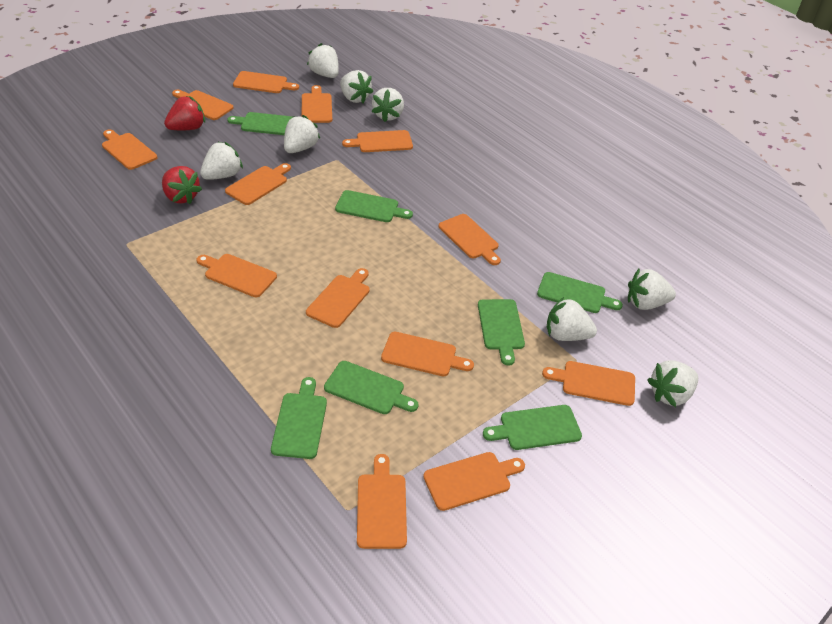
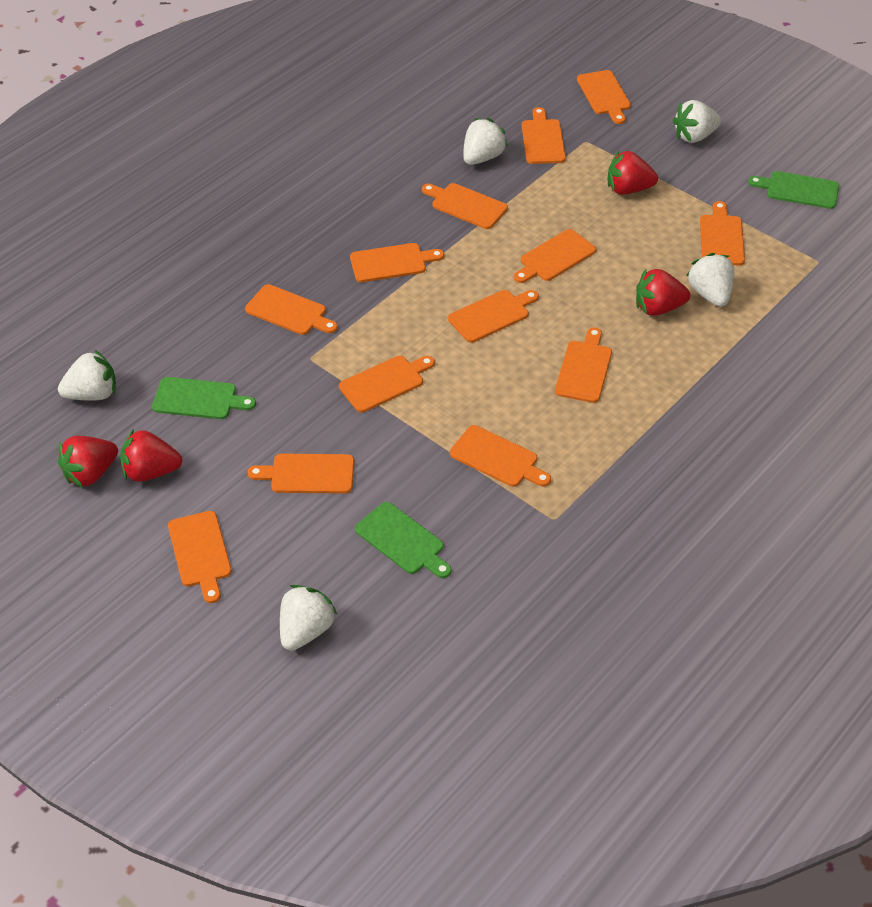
green cutting board: [227,112,293,135] [271,377,327,459] [324,361,419,414] [335,190,413,222] [478,299,525,366] [483,405,582,450] [537,272,623,313] = 7 -> [152,377,256,419] [355,502,452,578] [748,171,839,209] = 3
red strawberry: [162,166,202,204] [164,96,205,130] = 2 -> [58,436,118,488] [120,429,182,482] [608,151,658,195] [636,269,690,316] = 4
white strawberry: [200,141,243,180] [284,115,320,153] [307,43,339,78] [340,70,373,103] [372,88,404,122] [547,297,597,341] [628,269,676,310] [647,360,698,407] = 8 -> [58,350,116,401] [280,585,338,651] [463,118,508,165] [673,100,721,143] [687,253,734,307] = 5

